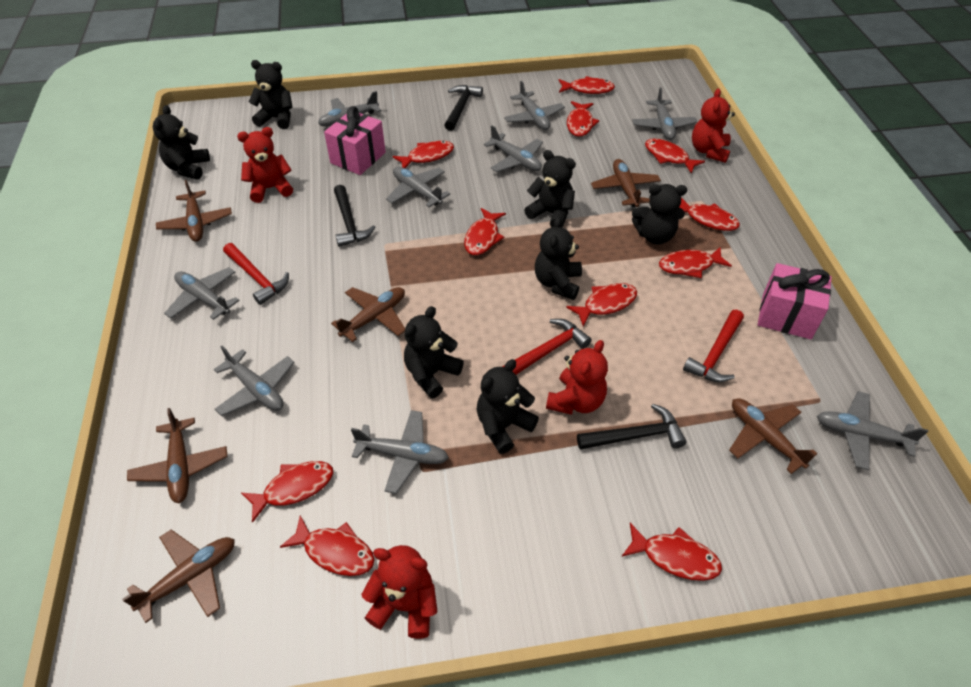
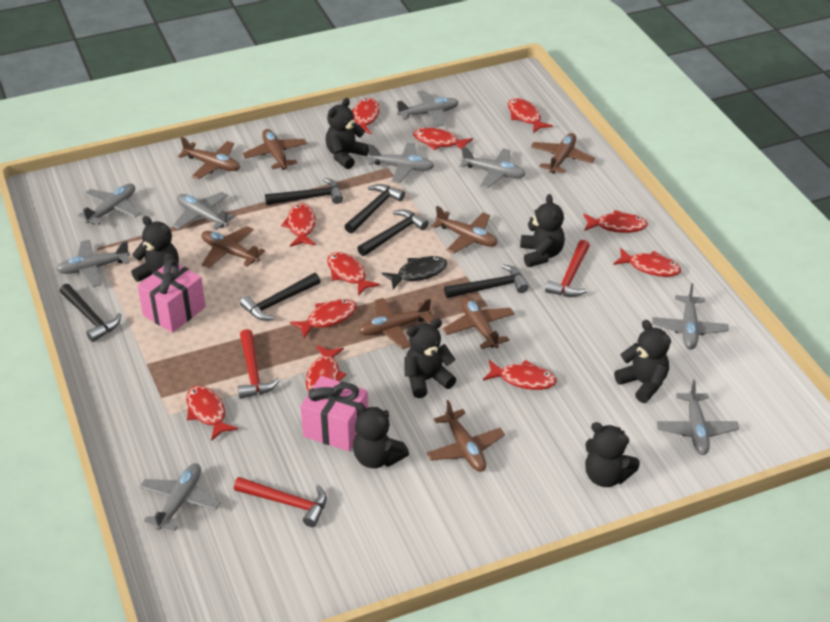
black fish: none = 0 -> [381,256,447,289] = 1
black hammer: [334,185,375,247] [444,85,483,131] [577,404,686,450] = 3 -> [60,284,121,342] [240,273,321,321] [265,178,343,205] [344,184,405,233] [357,210,428,256] [444,264,529,298] = 6
brown plane: [122,530,235,623] [127,408,227,503] [156,180,232,242] [331,287,405,342] [591,159,661,207] [729,398,817,474] = 6 -> [178,137,240,179] [201,226,265,268] [242,129,307,170] [358,298,433,349] [427,400,505,472] [431,206,498,254] [443,296,515,349] [531,133,595,174] = 8
red teddy bear: [237,127,293,203] [361,545,438,639] [546,340,608,415] [692,88,735,163] = 4 -> none = 0

